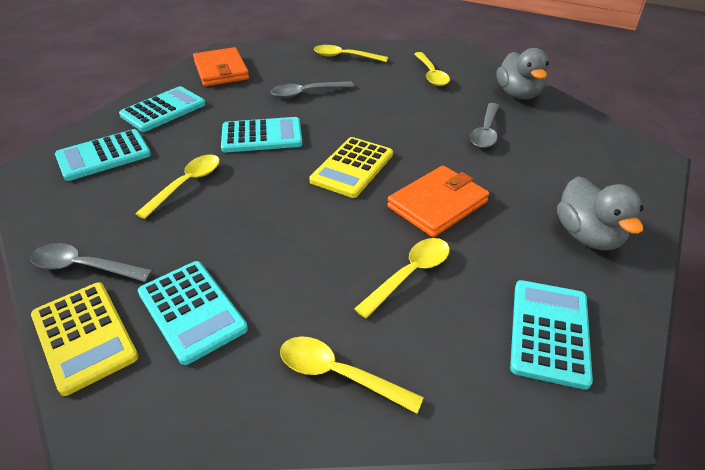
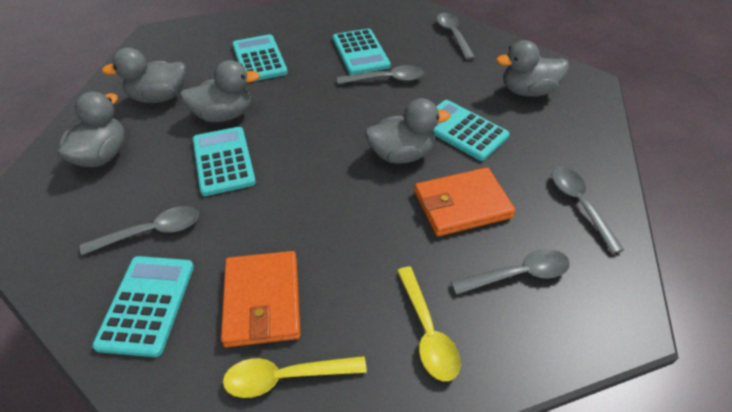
grey duck: [496,48,549,100] [557,176,644,250] = 2 -> [57,92,125,167] [102,47,186,103] [180,60,260,122] [365,98,450,164] [496,40,569,97] = 5
grey spoon: [31,243,153,282] [271,81,354,98] [470,103,499,148] = 3 -> [80,206,199,255] [337,65,424,84] [436,13,475,60] [451,249,570,295] [552,167,624,254] = 5
yellow calculator: [31,282,139,396] [309,137,393,198] = 2 -> none = 0
yellow spoon: [135,155,220,219] [280,336,424,414] [314,45,388,62] [354,238,450,318] [414,52,450,86] = 5 -> [223,356,367,398] [397,267,460,381] = 2

